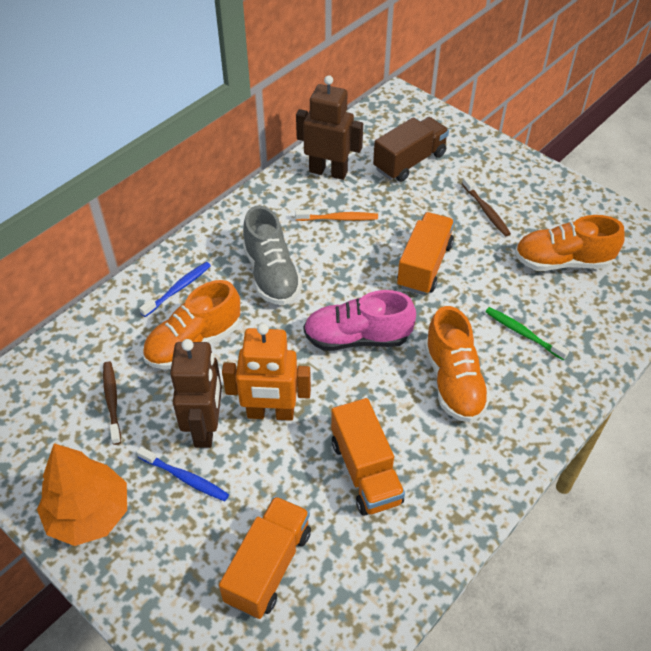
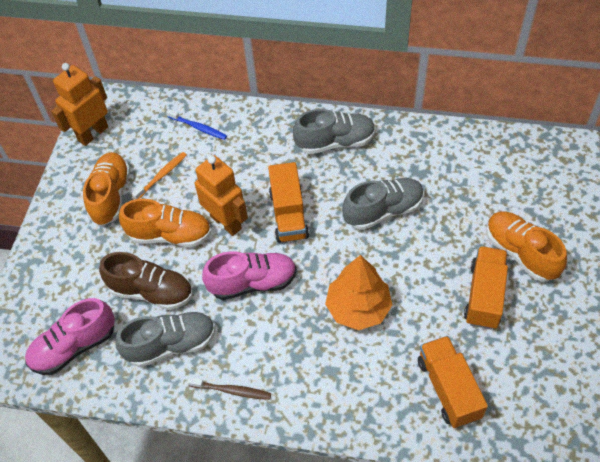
blue toothbrush: [137,447,229,501] [139,262,211,317] = 2 -> [166,109,227,140] = 1
brown robot: [170,339,222,448] [296,75,363,180] = 2 -> none = 0
brown shoe: none = 0 -> [99,252,193,310] = 1
brown toothbrush: [103,361,121,445] [462,177,511,236] = 2 -> [187,377,271,400] = 1
brown truck: [373,117,449,182] = 1 -> none = 0
green toothbrush: [486,307,569,361] = 1 -> none = 0
grey shoe: [243,205,302,305] = 1 -> [116,311,215,367] [293,109,375,154] [342,178,424,230] = 3
orange robot: [222,323,311,421] = 1 -> [51,63,108,146] [195,155,248,236] = 2
pink shoe: [304,290,416,351] = 1 -> [25,298,115,375] [202,251,297,300] = 2

